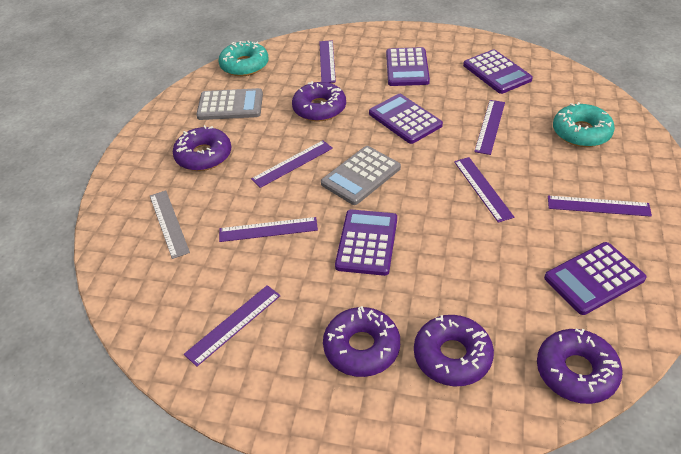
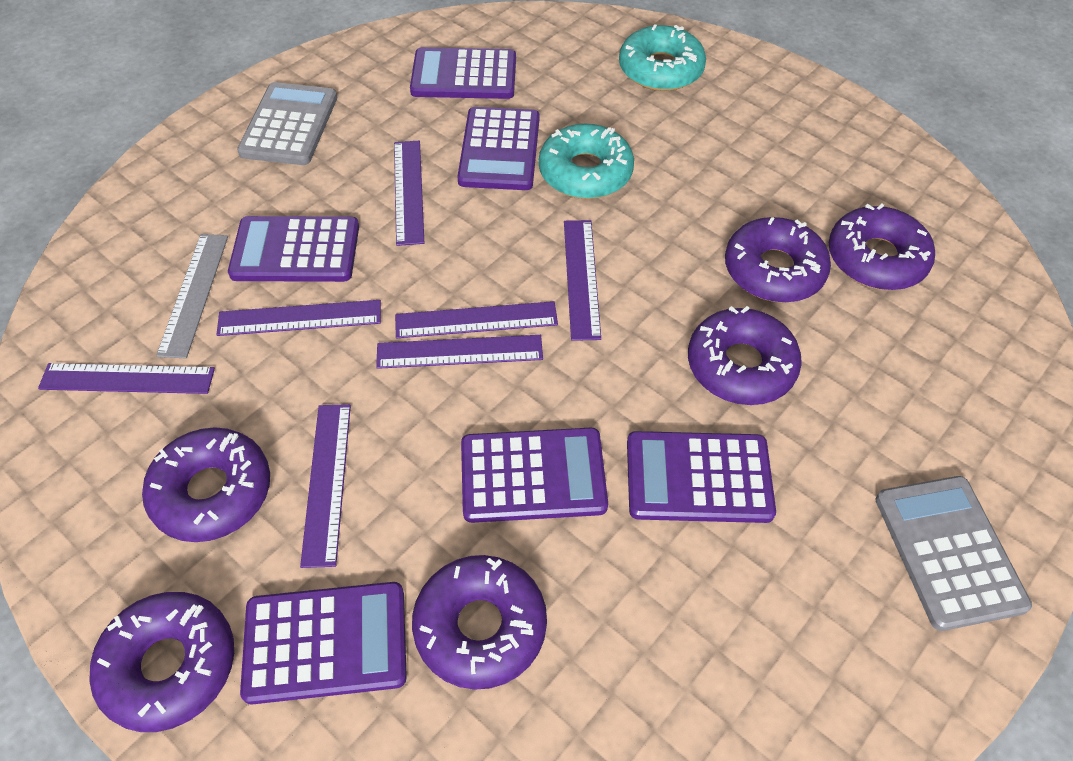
purple calculator: [335,210,397,276] [369,94,443,144] [386,47,430,86] [463,49,533,94] [544,242,647,315] = 5 -> [228,216,359,282] [240,582,407,705] [410,47,516,99] [457,107,539,190] [461,428,608,523] [627,431,776,523] = 6
purple donut: [173,125,231,171] [292,81,346,122] [323,306,400,377] [414,315,494,386] [537,329,623,404] = 5 -> [89,592,234,732] [142,427,270,542] [412,555,547,690] [688,306,802,405] [725,217,831,303] [829,204,935,290] = 6

